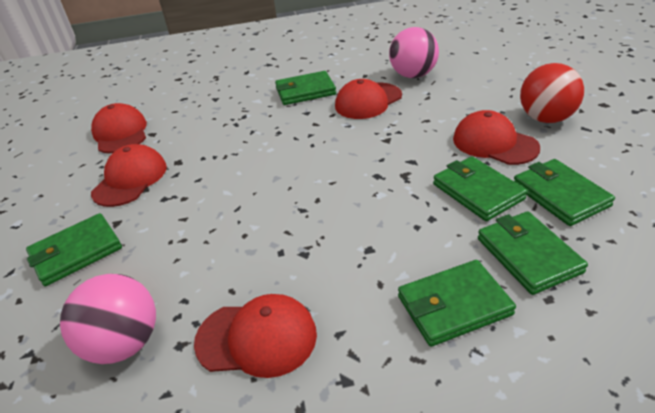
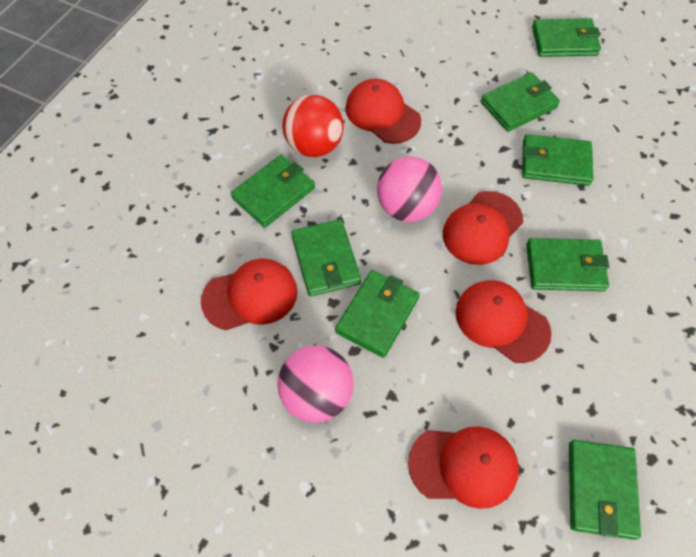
green wallet: [26,213,122,286] [275,71,336,105] [398,260,516,347] [433,156,528,221] [478,211,588,295] [514,159,615,226] = 6 -> [231,155,315,228] [291,219,361,296] [335,270,420,358] [481,72,560,132] [522,134,594,186] [526,238,609,291] [532,18,601,57] [569,440,641,540] = 8

